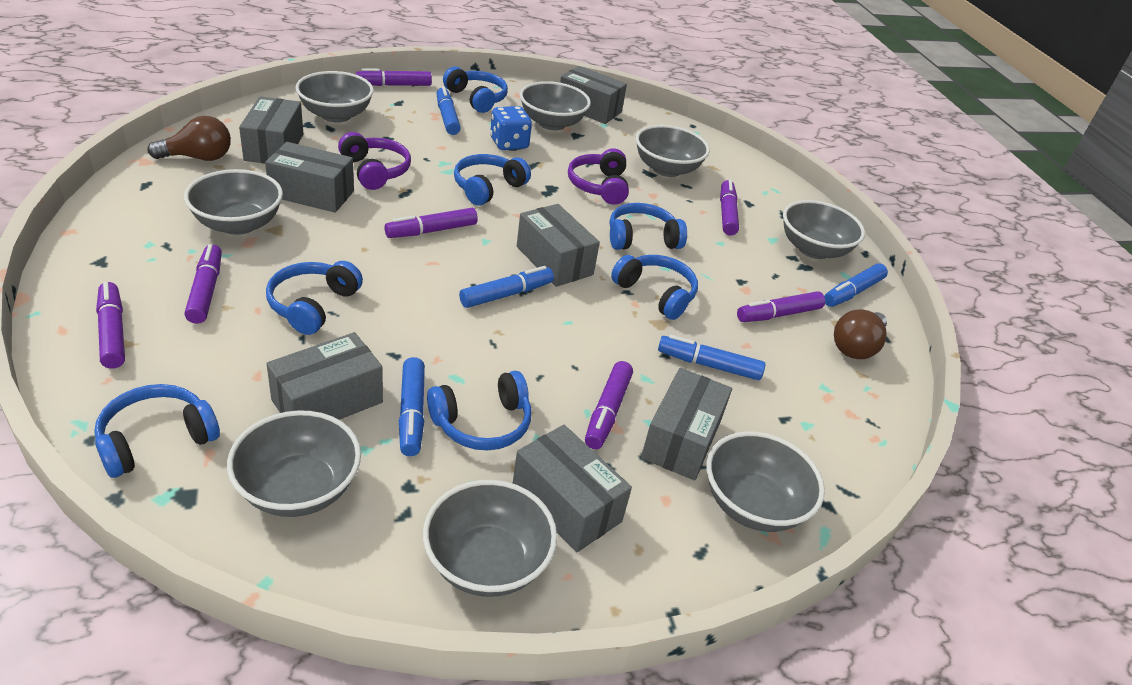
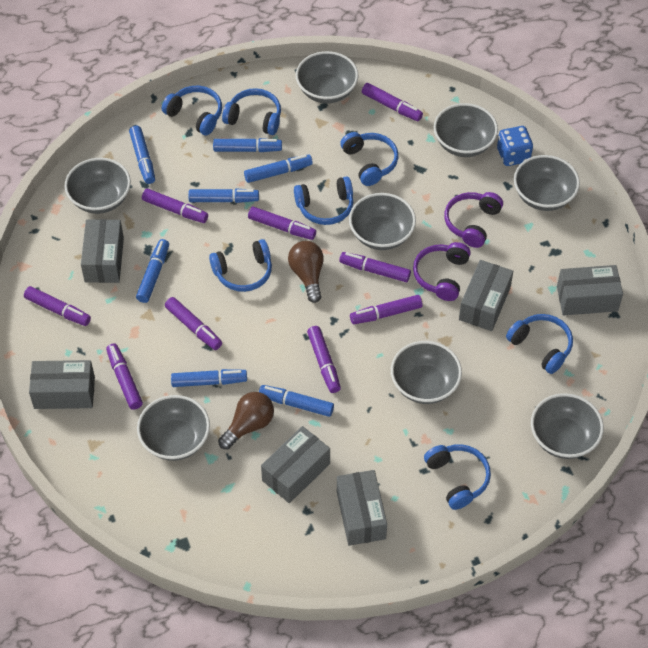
blue marker: [399,357,425,456] [437,86,461,135] [459,266,554,308] [658,334,765,381] [824,263,888,307] = 5 -> [129,126,155,184] [136,239,169,303] [171,369,247,387] [188,188,259,203] [213,138,282,152] [244,154,313,183] [259,385,334,417] = 7
grey box: [239,96,303,164] [265,142,354,213] [266,332,383,420] [513,425,632,552] [517,204,600,287] [560,66,627,124] [641,368,732,480] = 7 -> [29,360,95,409] [81,219,124,283] [261,426,330,503] [337,470,387,546] [459,260,513,331] [557,265,623,315] = 6
purple marker: [96,282,125,369] [185,244,222,324] [356,68,432,86] [384,208,478,238] [585,361,633,449] [720,179,739,235] [737,291,825,322] = 7 -> [24,286,91,326] [106,343,143,410] [142,188,208,223] [165,297,222,350] [248,206,316,240] [307,326,341,393] [339,252,411,282] [350,295,422,324] [362,83,423,121] = 9

